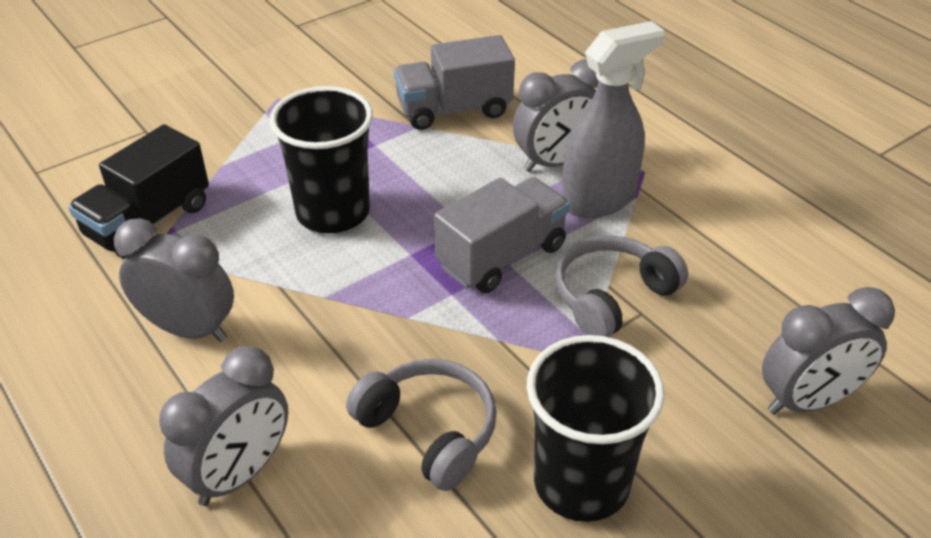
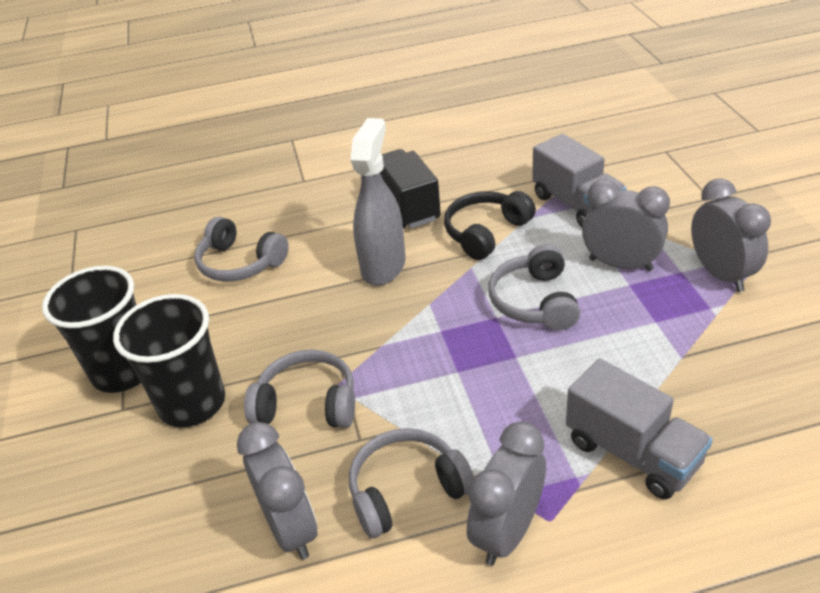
black headphones: none = 0 -> [444,191,536,260] = 1
grey headphones: [346,359,497,491] [555,236,688,337] = 2 -> [194,217,289,282] [244,350,355,428] [349,428,474,538] [488,244,580,330] = 4

